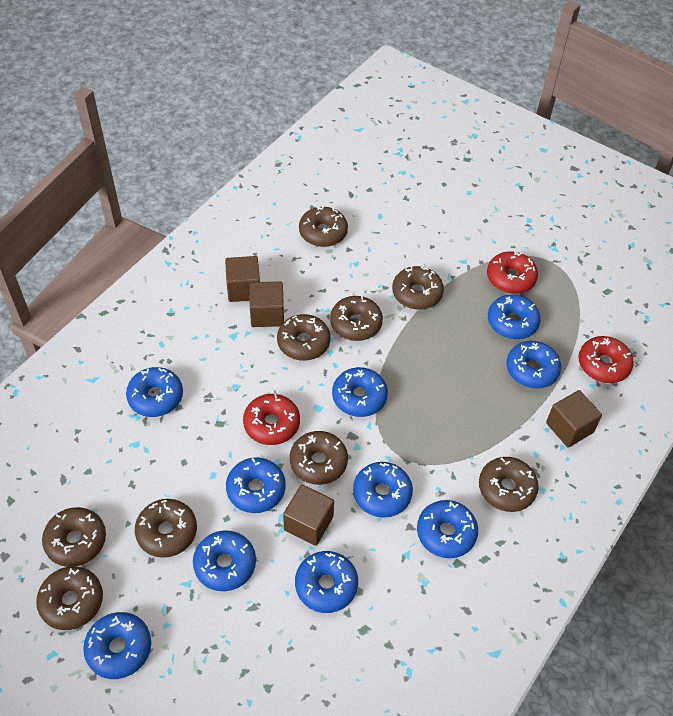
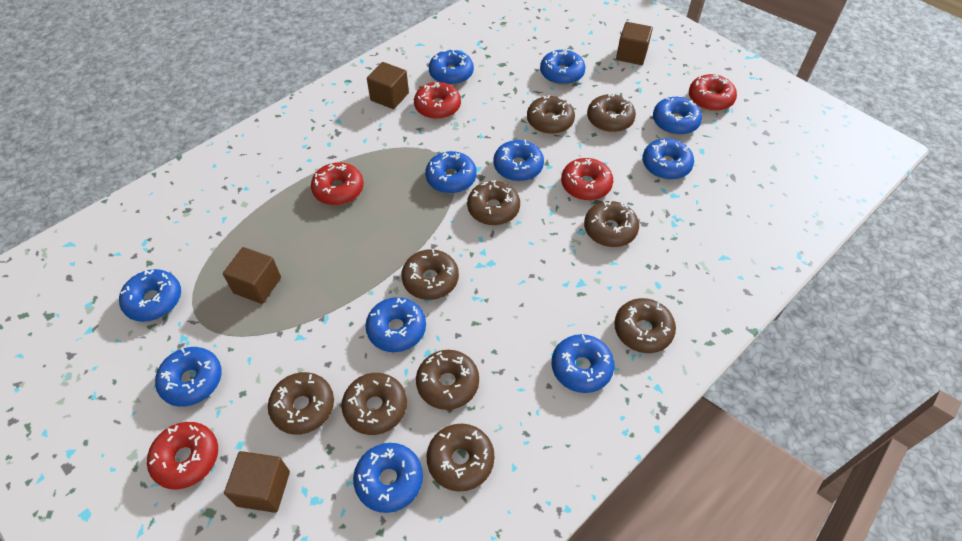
blue donut: [83,612,151,679] [126,367,183,417] [193,530,256,591] [226,457,286,513] [295,551,358,613] [332,367,388,417] [353,462,413,518] [417,500,478,558] [488,295,541,339] [506,341,561,388] = 10 -> [119,269,181,322] [155,347,222,407] [353,443,423,513] [365,297,426,352] [425,151,477,193] [429,49,474,85] [493,140,544,181] [540,50,586,85] [552,334,614,393] [643,138,694,180] [653,97,702,135] = 11
brown donut: [36,566,103,630] [42,507,106,567] [135,499,197,558] [277,314,330,361] [290,431,348,485] [299,206,348,247] [330,296,383,341] [392,266,444,310] [479,457,539,512] = 9 -> [268,372,334,435] [341,373,407,435] [401,249,459,300] [416,350,479,410] [427,424,495,491] [467,180,520,225] [527,95,575,134] [584,201,639,247] [587,93,636,132] [614,298,676,353] = 10
red donut: [243,394,300,445] [487,251,538,294] [578,336,634,383] = 3 -> [147,422,218,489] [311,162,364,205] [414,82,461,119] [561,158,613,201] [689,74,737,111] = 5

